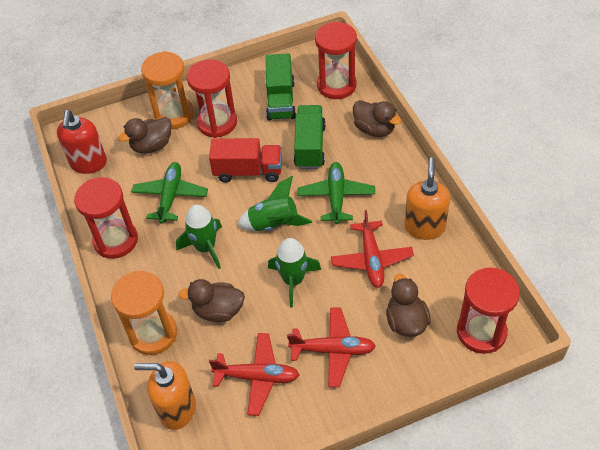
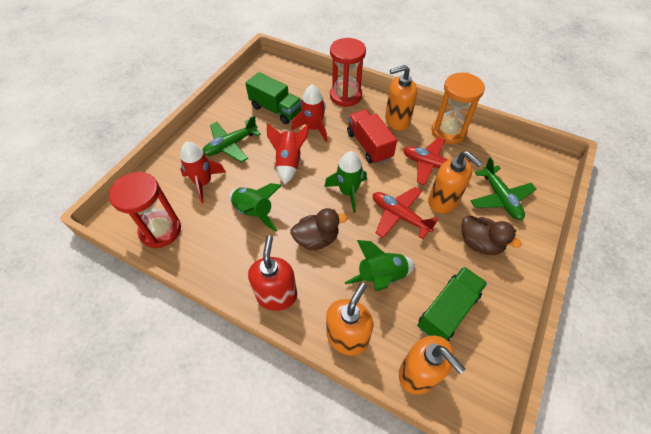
brown duck: [118,117,172,153] [178,279,245,322] [353,100,401,137] [386,274,431,337] = 4 -> [290,208,347,250] [462,216,522,255] = 2
orange hourglass: [111,271,177,355] [141,51,194,129] = 2 -> [432,73,485,144] = 1
orange soap dispenser: [134,361,196,430] [404,157,450,240] = 2 -> [326,283,374,356] [385,65,417,130] [399,336,466,395] [428,151,483,213] = 4
red hourglass: [74,177,138,259] [187,59,237,138] [315,21,357,99] [457,267,520,354] = 4 -> [109,172,181,249] [330,38,366,107] = 2
red plane: [209,333,300,416] [287,308,376,387] [331,210,414,288] = 3 -> [373,187,438,239] [403,137,471,185] = 2
red rocket: none = 0 -> [180,142,226,203] [267,123,310,184] [292,85,327,142] = 3

